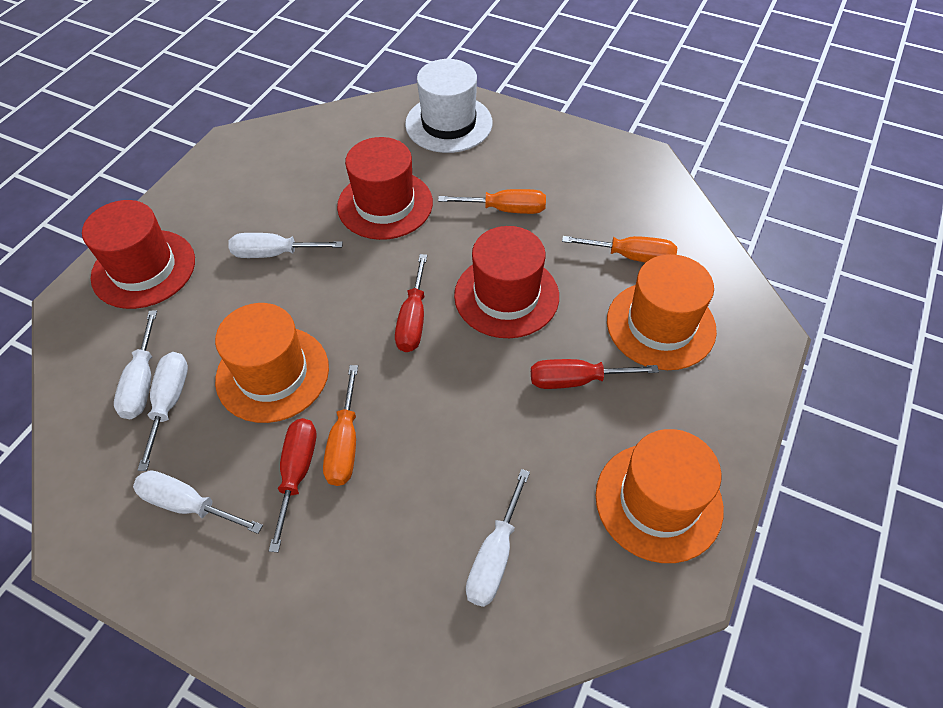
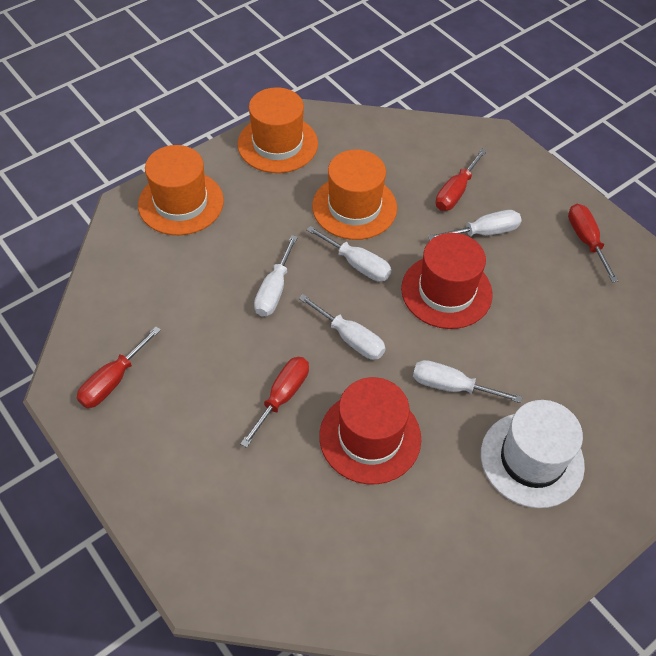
orange screwdriver: [323,365,358,486] [438,189,546,214] [562,236,677,263] = 3 -> none = 0
red hat: [82,200,195,309] [337,137,433,240] [454,226,559,338] = 3 -> [319,377,421,484] [401,233,493,329] = 2
red screwdriver: [269,418,316,552] [395,254,427,352] [531,359,659,389] = 3 -> [77,326,161,408] [240,357,309,448] [435,149,487,211] [568,204,619,283] = 4

